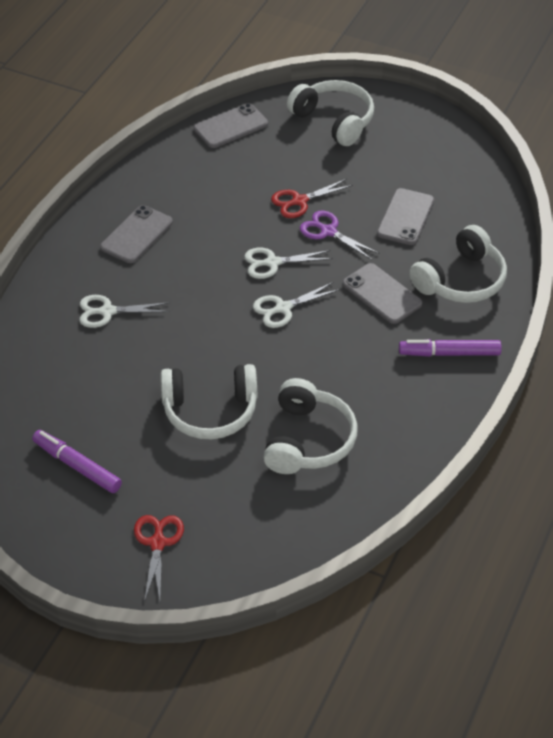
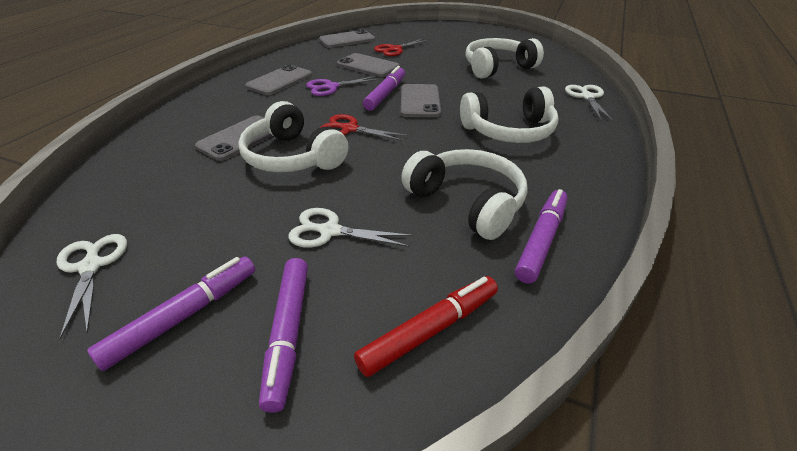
grey phone: [100,205,173,263] [194,103,268,148] [343,263,422,324] [377,188,434,245] = 4 -> [195,116,273,161] [245,64,312,95] [319,29,375,48] [337,53,399,77] [401,84,441,117] = 5
purple marker: [32,430,122,493] [399,339,502,357] = 2 -> [87,256,255,371] [259,258,308,413] [363,66,405,111] [515,189,567,284] = 4
red marker: none = 0 -> [354,276,498,377] = 1

